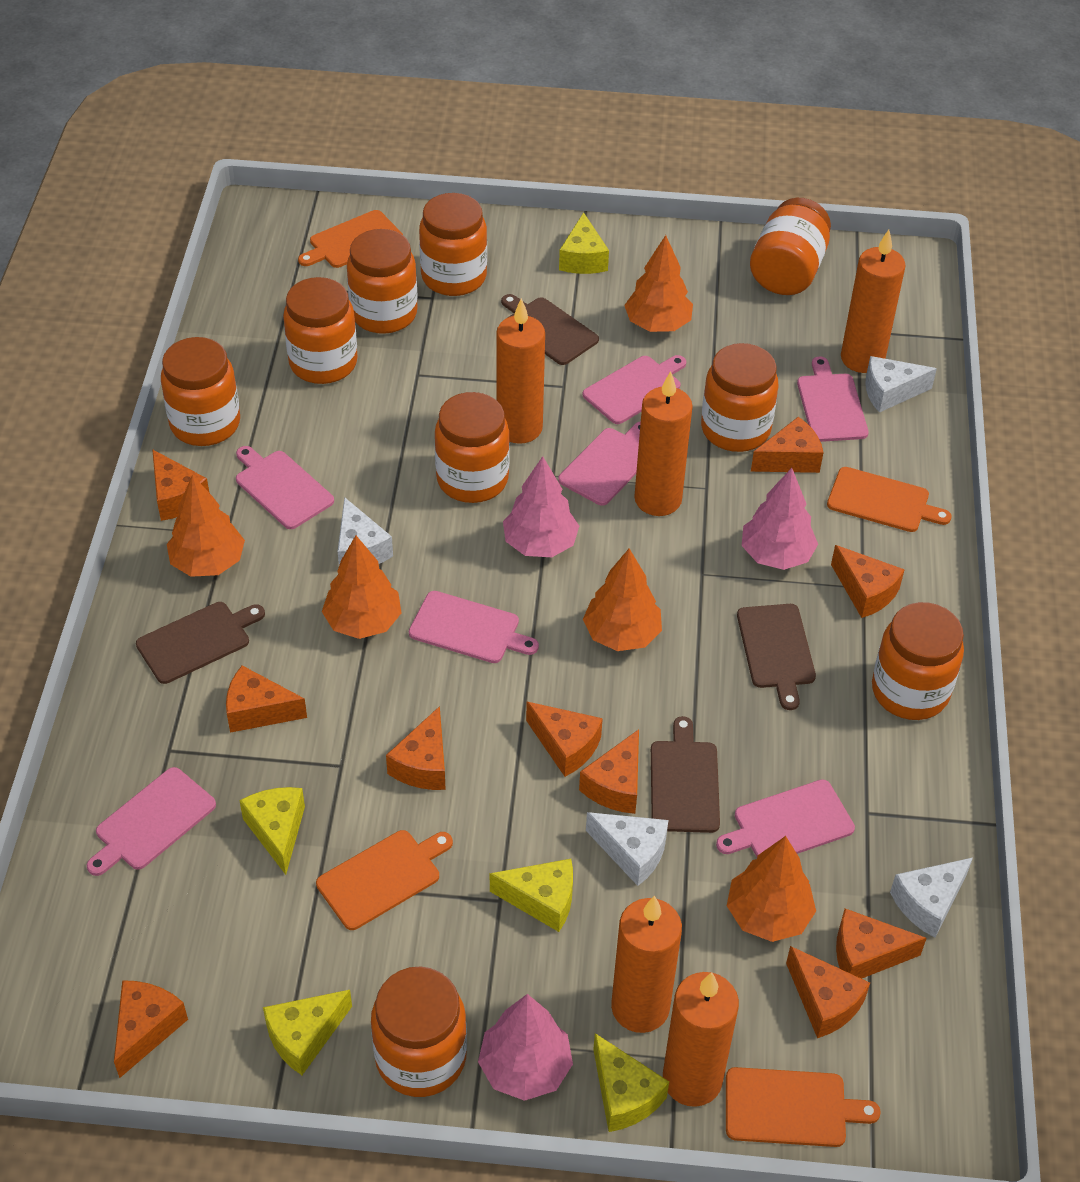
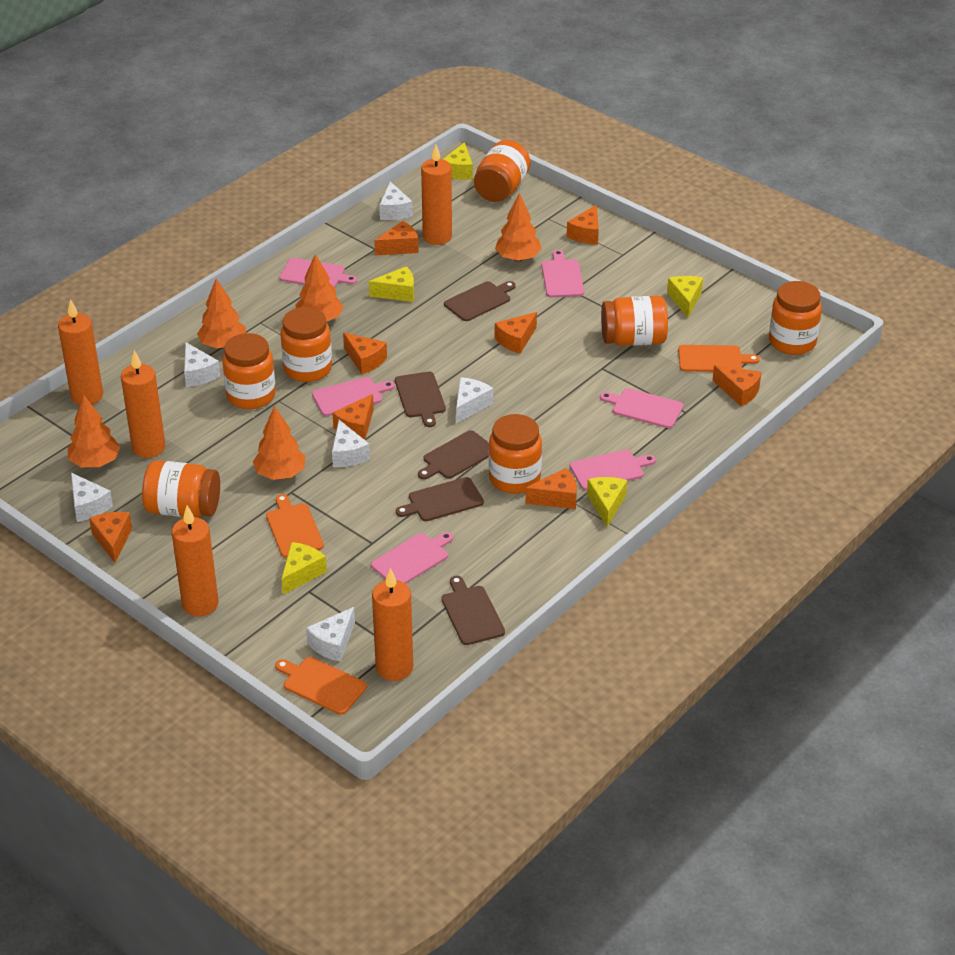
brown cutting board: [136,602,265,684] [501,294,599,365] [651,716,720,833] [737,604,816,710] = 4 -> [395,372,446,427] [396,477,484,521] [418,430,489,480] [441,576,505,645] [444,281,516,321] = 5
orange cheese: [114,980,188,1078] [152,449,209,521] [226,666,307,733] [386,706,446,790] [526,702,603,777] [579,729,639,814] [751,417,823,473] [786,946,870,1038] [831,545,905,618] [836,909,927,979] = 10 -> [89,512,132,563] [332,394,374,440] [343,333,387,374] [374,221,419,255] [495,312,537,354] [526,468,577,509] [566,205,599,244] [713,365,761,406] = 8
orange cutting board: [298,210,403,268] [316,830,453,930] [726,1067,881,1147] [827,467,952,532] = 4 -> [266,494,324,558] [275,657,367,715] [678,345,760,372] = 3
orange jar: [161,337,240,446] [283,277,357,384] [347,229,418,334] [371,966,467,1097] [419,193,487,296] [435,392,510,503] [701,343,778,452] [750,198,831,295] [872,602,964,720] = 9 -> [142,460,220,518] [222,333,276,409] [280,307,332,382] [474,140,530,202] [489,414,542,494] [601,296,668,346] [769,281,822,355] = 7
pink cutting board: [87,767,216,876] [236,446,334,529] [409,591,539,663] [558,421,641,506] [583,355,686,424] [716,779,855,857] [797,356,869,442] = 7 -> [279,258,357,288] [312,377,395,416] [371,532,453,584] [541,250,584,297] [570,449,656,491] [600,388,684,428] = 6
pink tree: [478,994,573,1101] [503,456,579,557] [742,468,818,570] = 3 -> none = 0
white cheese: [338,497,393,565] [586,812,668,886] [865,356,937,413] [890,858,973,938] = 4 -> [71,473,113,522] [184,342,220,387] [306,607,355,662] [332,420,370,467] [379,182,413,220] [456,377,493,424] = 6

